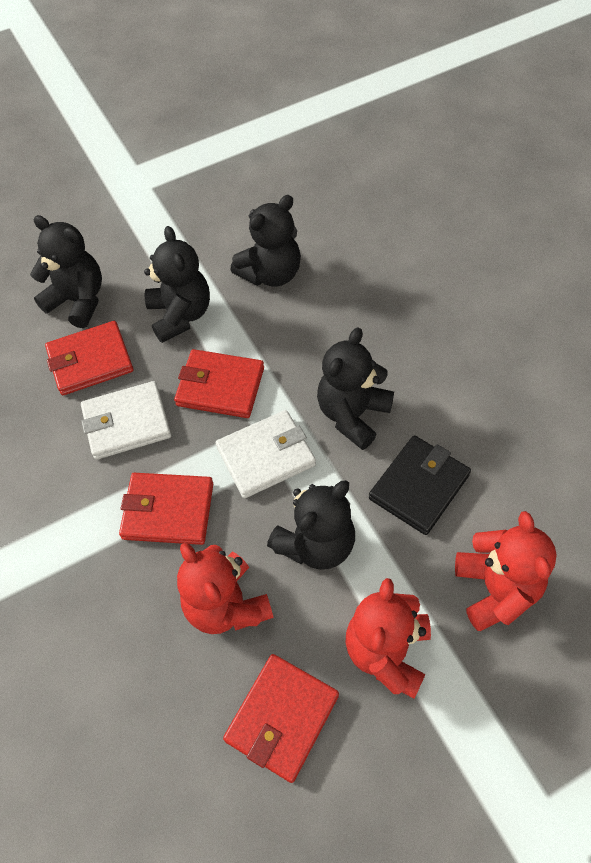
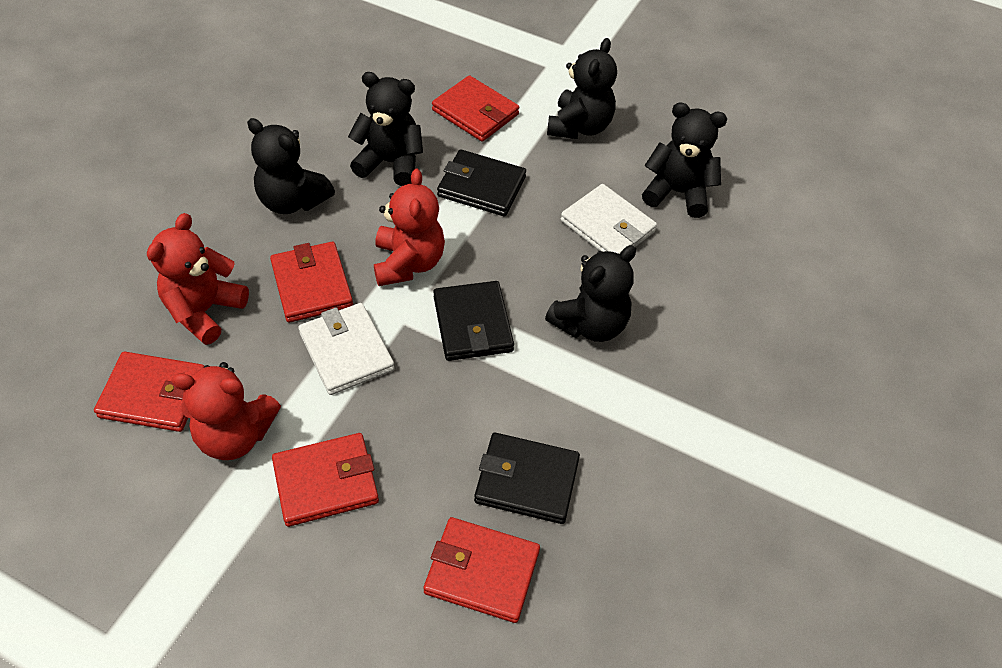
black wallet: [369,435,471,535] = 1 -> [433,281,514,361] [437,149,526,216] [474,433,580,524] = 3
red wallet: [45,321,134,395] [119,473,213,545] [174,349,264,418] [223,654,339,783] = 4 -> [94,352,205,432] [270,242,353,323] [272,433,379,527] [423,517,540,623] [432,75,519,142] = 5

